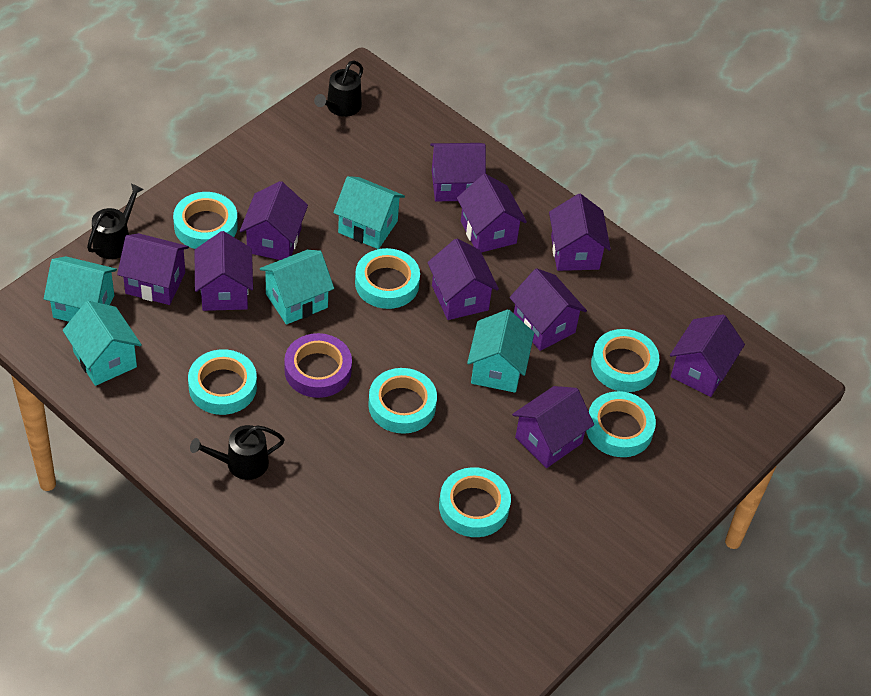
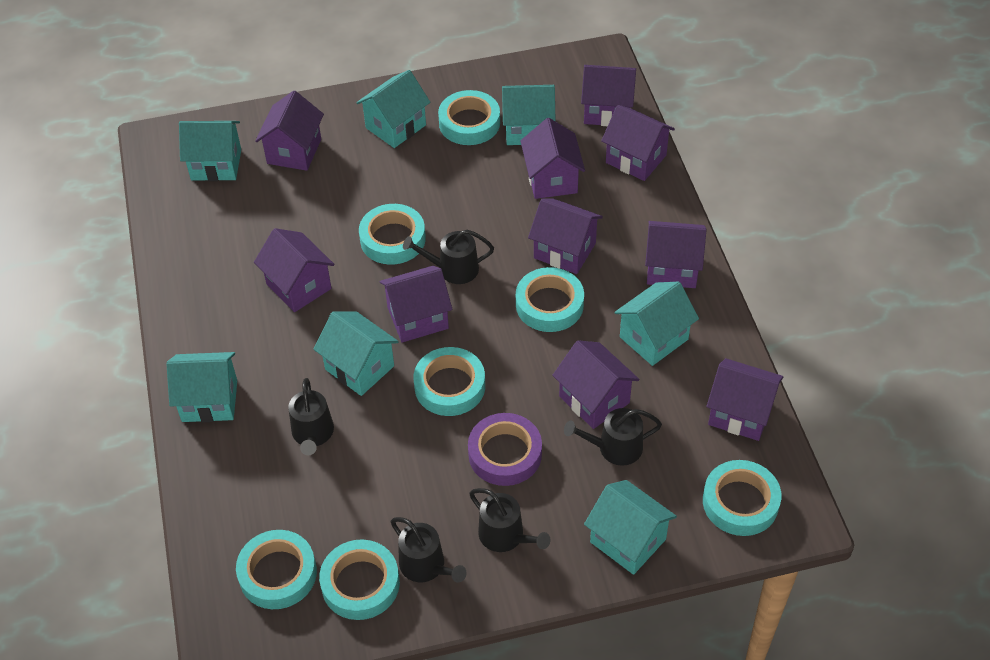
black watering can: [87,184,144,259] [190,425,285,480] [314,60,363,117] = 3 -> [288,378,334,455] [391,517,467,583] [403,230,494,284] [469,488,550,552] [564,408,662,466] = 5
turquoise house: [44,256,117,322] [63,301,142,386] [260,250,334,325] [333,176,405,249] [467,309,534,393] = 5 -> [166,352,237,422] [179,121,241,181] [313,312,399,396] [356,70,430,148] [502,85,556,145] [584,480,677,575] [614,281,699,366] = 7

